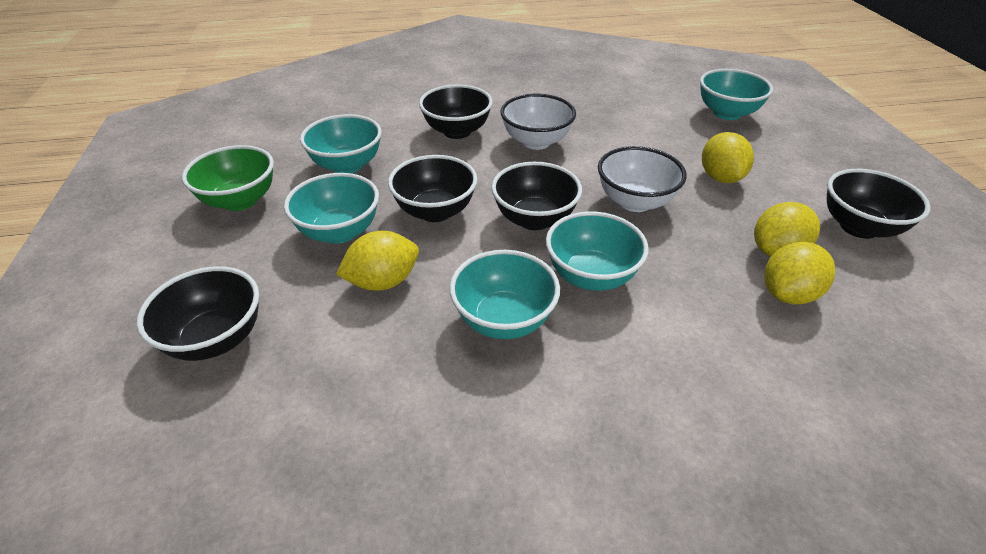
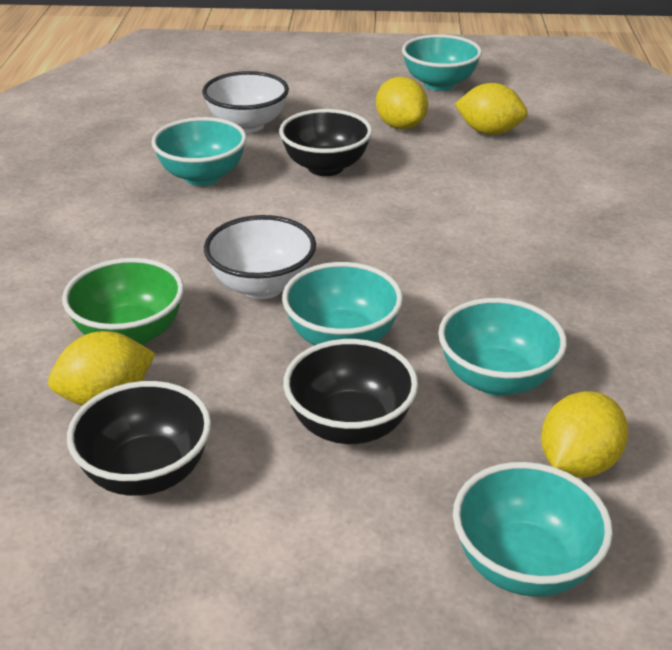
black bowl: [136,266,259,361] [388,155,477,222] [419,85,493,139] [491,162,582,230] [827,169,931,239] = 5 -> [67,381,211,496] [279,109,372,176] [283,339,418,444] = 3

